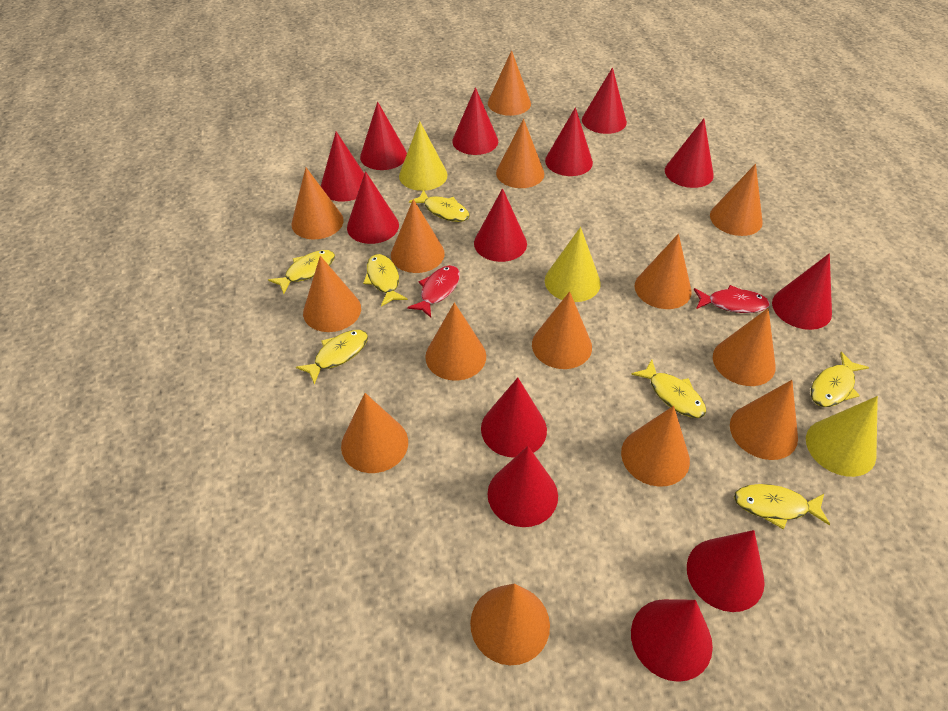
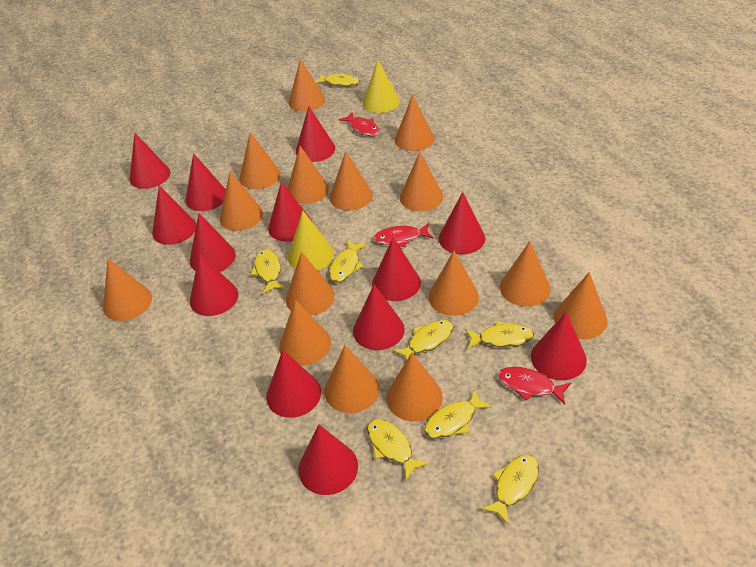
orange cone: [291,168,344,239] [303,256,361,332] [341,393,408,473] [391,199,445,273] [425,302,486,381] [470,583,550,665] [488,50,531,116] [496,119,544,188] [532,291,592,369] [621,406,690,487] [635,234,691,309] [710,164,763,236] [713,308,776,386] [730,380,798,460] = 14 -> [103,258,152,321] [220,172,263,231] [239,132,281,189] [279,299,331,366] [286,252,335,316] [287,146,329,204] [289,59,325,112] [324,345,380,413] [330,151,373,210] [387,353,443,421] [395,95,434,151] [400,152,443,211] [429,251,479,316] [500,241,550,307] [554,272,607,339] = 15
red fish: [407,265,460,317] [694,285,770,313] = 2 -> [338,112,380,136] [373,223,433,247] [498,367,571,405] = 3
yellow cone: [399,121,447,191] [545,227,601,302] [806,396,878,477] = 3 -> [288,210,334,271] [362,60,400,113] = 2
yellow fish: [268,250,335,294] [296,330,368,384] [363,254,408,306] [409,189,470,222] [631,360,706,418] [734,484,830,529] [811,352,869,407] = 7 -> [251,249,286,294] [315,73,360,87] [329,240,367,283] [367,419,429,480] [393,320,453,360] [424,389,493,439] [465,321,534,349] [481,454,539,524] = 8

